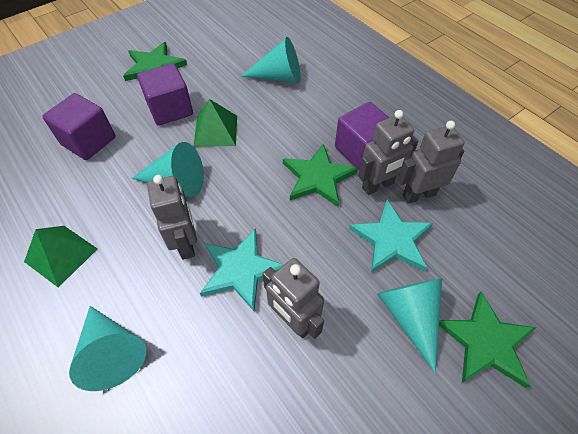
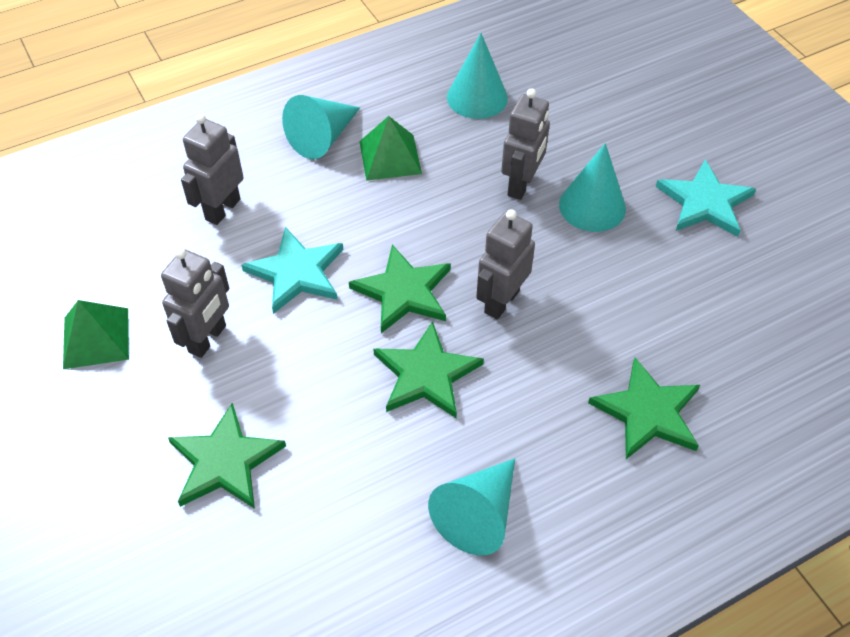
green star: [123,42,187,81] [283,144,358,207] [439,291,536,388] = 3 -> [168,403,286,509] [349,245,451,333] [373,321,484,419] [588,358,700,459] = 4
purple cube: [42,93,116,160] [137,63,193,126] [335,102,389,170] = 3 -> none = 0

